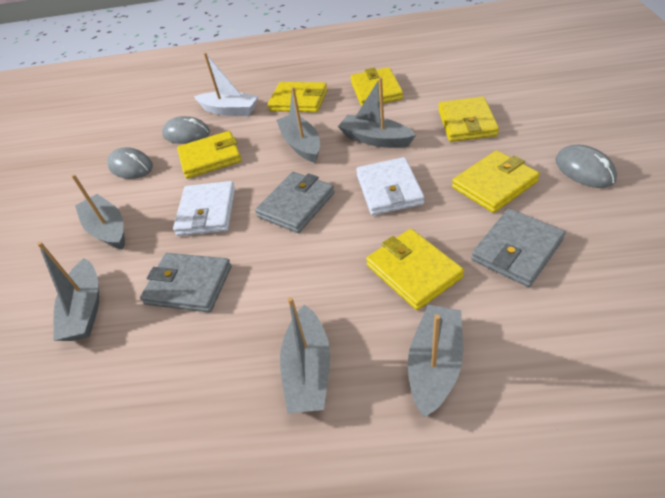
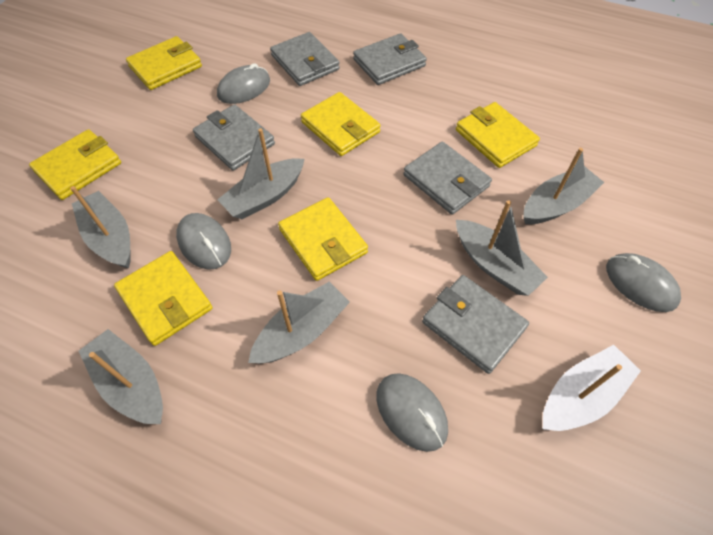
grey mouse: [107,147,153,179] [162,116,210,144] [556,145,617,188] = 3 -> [176,213,231,270] [217,63,270,104] [376,373,448,452] [606,253,681,312] = 4
grey wallet: [140,253,232,312] [255,172,335,233] [471,209,565,287] = 3 -> [193,104,275,171] [270,32,340,86] [353,33,427,85] [403,142,492,215] [422,275,529,374] = 5
white wallet: [173,181,235,236] [356,157,424,215] = 2 -> none = 0

